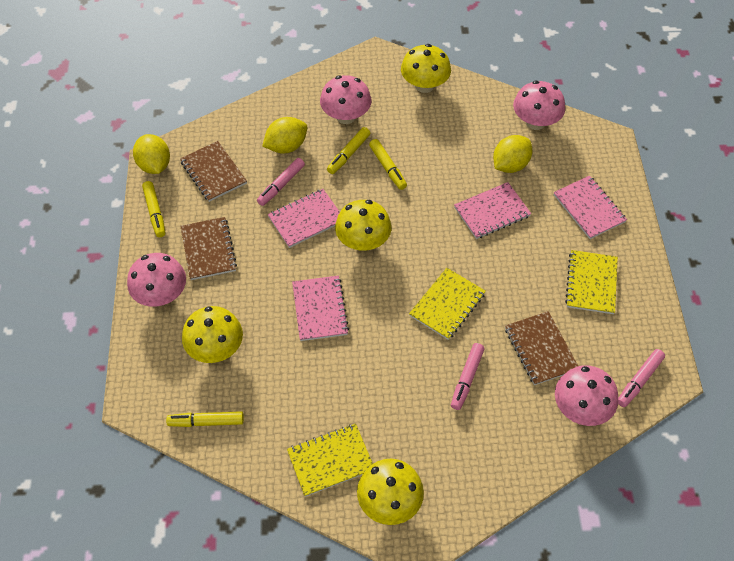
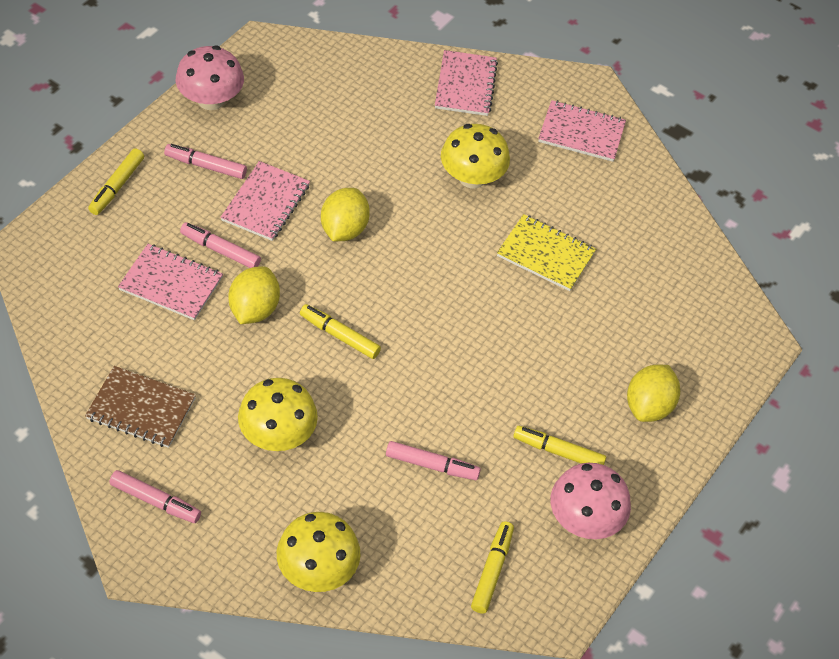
brown notebook: [180,141,247,202] [180,217,237,280] [505,311,578,385] = 3 -> [85,366,196,448] = 1
pink marker: [257,158,305,206] [451,343,485,410] [618,349,665,407] = 3 -> [109,470,201,523] [164,144,247,179] [180,222,261,268] [386,441,481,480] = 4
pink mushroom: [127,253,186,307] [320,75,371,124] [513,81,565,130] [555,365,618,426] = 4 -> [176,45,244,110] [550,463,631,539] = 2
yellow mushroom: [182,306,243,363] [335,200,392,251] [357,459,424,525] [401,44,451,93] = 4 -> [238,378,318,451] [277,512,361,592] [441,124,510,189] = 3
yellow notebook: [287,424,373,497] [409,268,486,340] [565,250,618,314] = 3 -> [497,214,596,291] = 1

